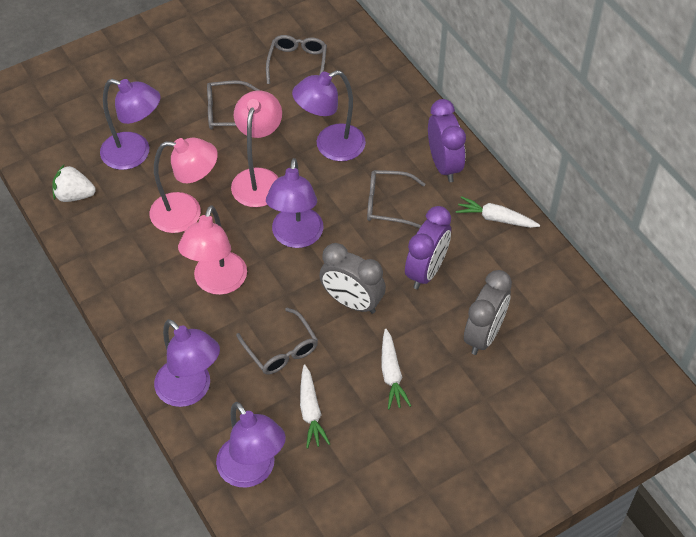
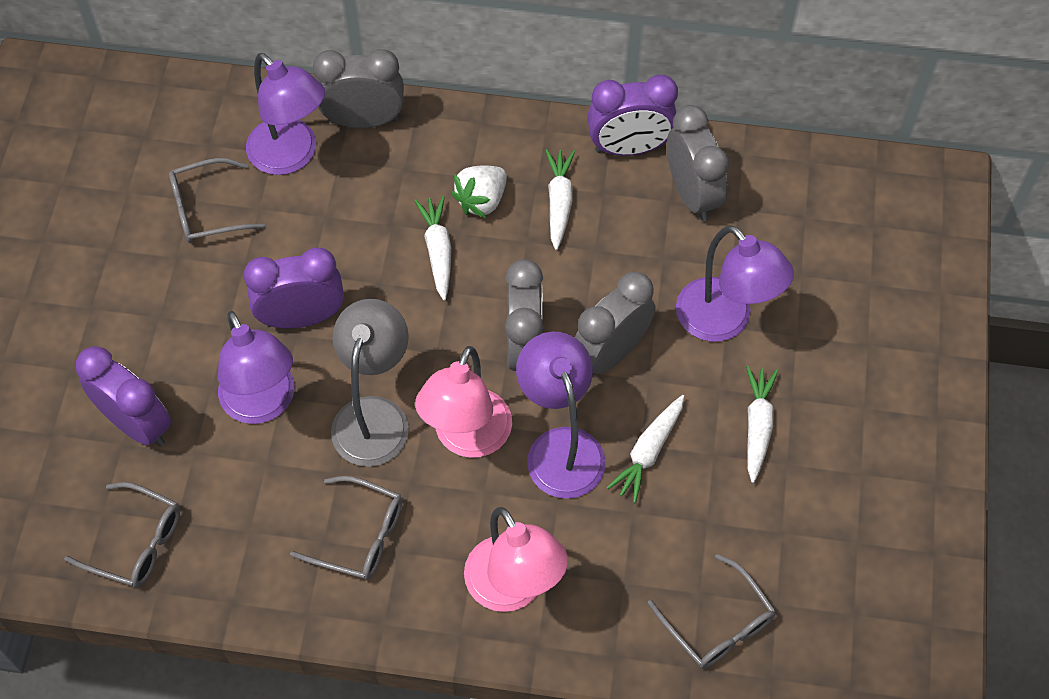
grey clock: [319,243,386,314] [464,270,512,355] = 2 -> [313,49,404,128] [505,259,544,371] [575,271,655,374] [667,105,729,221] = 4
grey lamp: none = 0 -> [331,299,409,467] = 1
pink lamp: [150,138,218,233] [178,205,247,295] [231,91,282,207] = 3 -> [415,346,512,458] [464,507,568,612] = 2
purple clock: [405,206,451,289] [428,99,466,182] = 2 -> [76,346,171,447] [244,248,344,328] [587,75,678,156] = 3
purple lamp: [100,79,161,170] [154,319,220,407] [216,402,286,488] [266,158,323,248] [292,70,366,161] = 5 -> [218,311,295,424] [246,53,325,175] [516,332,606,499] [676,225,794,342] = 4
white carrot: [300,364,330,448] [381,329,411,409] [456,196,540,228] = 3 -> [415,196,451,301] [545,149,575,250] [606,395,684,503] [746,366,779,483] = 4

